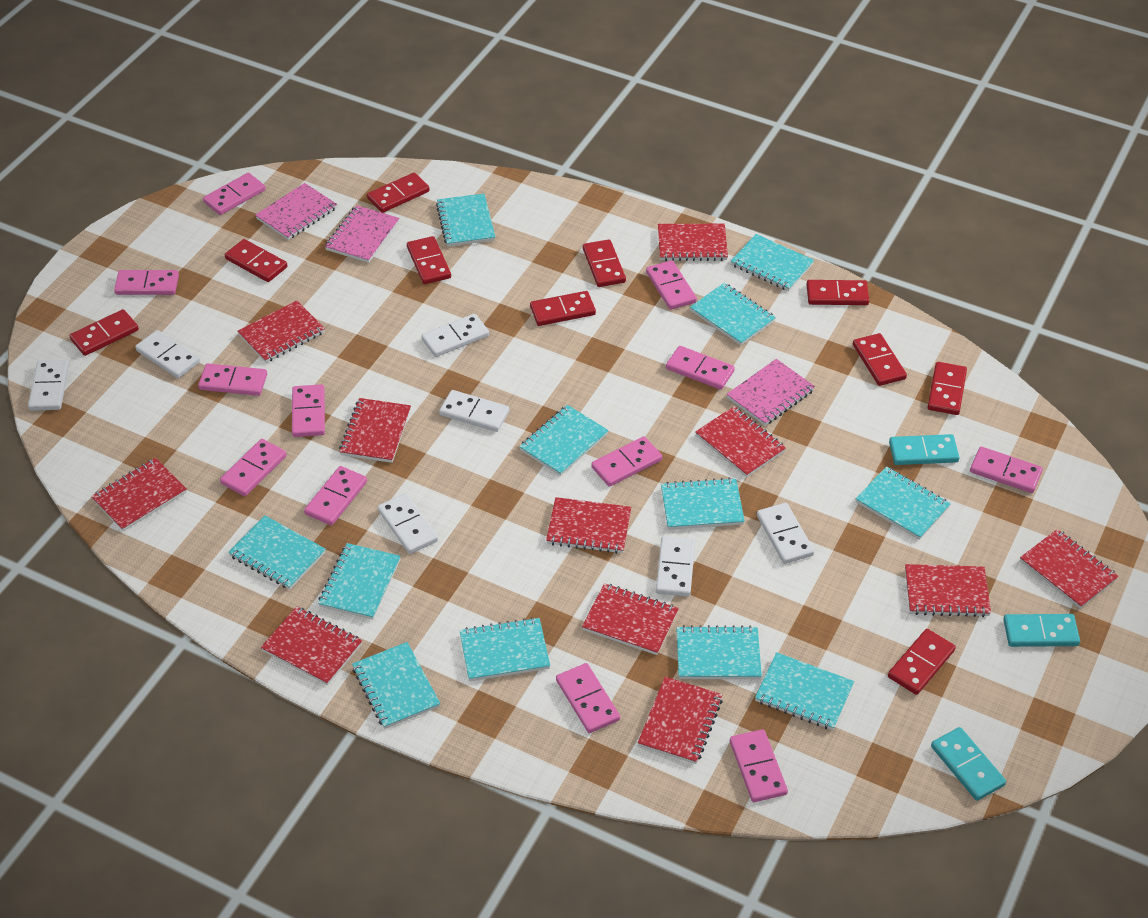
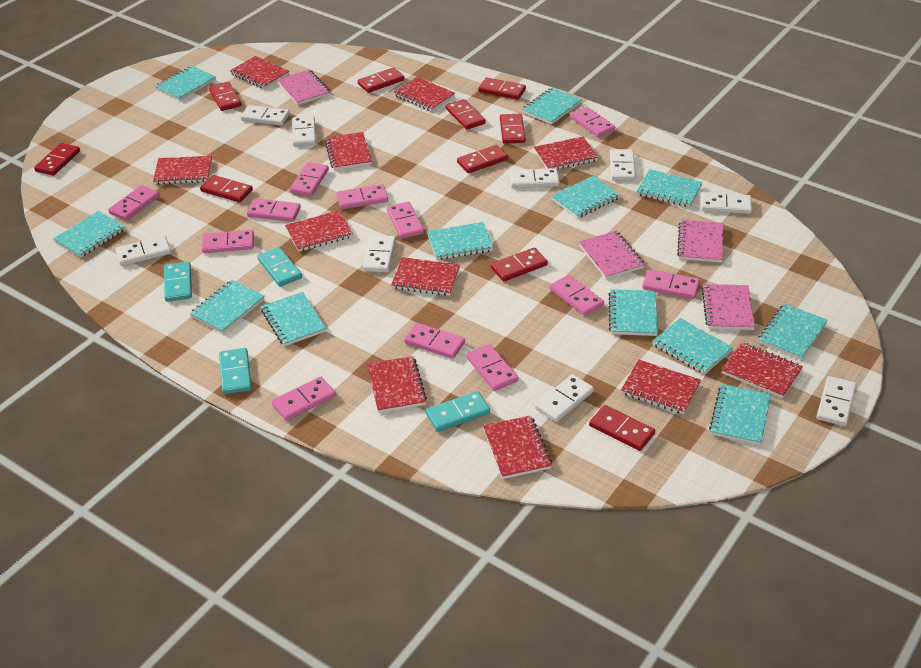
pink notebook: [255,183,337,240] [325,205,399,263] [727,359,815,426] = 3 -> [277,70,330,105] [579,231,645,279] [677,220,724,263] [702,284,755,330] = 4
turquoise domino: [889,434,959,465] [931,727,1006,801] [1003,614,1080,647] = 3 -> [164,262,192,302] [219,348,252,394] [257,247,302,287] [425,391,490,432] = 4
white domino: [28,360,69,411] [135,330,200,378] [378,493,438,554] [421,314,489,357] [439,390,509,432] [656,536,695,597] [757,503,814,564] = 7 -> [115,236,171,266] [241,105,290,126] [292,116,316,146] [363,235,396,272] [510,168,559,188] [535,374,594,422] [610,149,636,181] [701,192,752,214] [816,376,857,426] = 9

